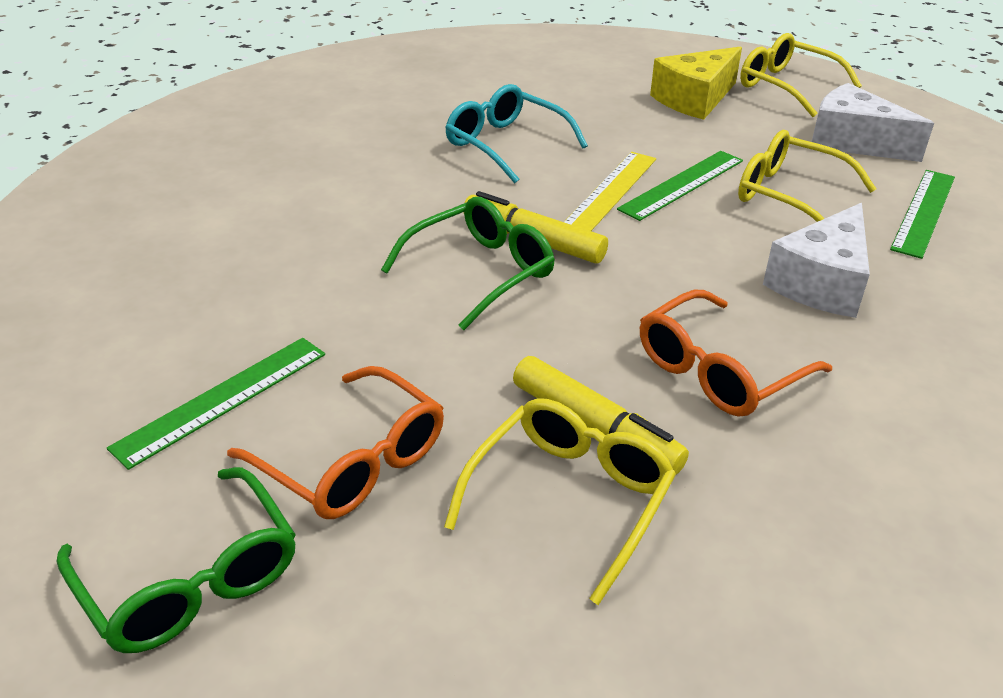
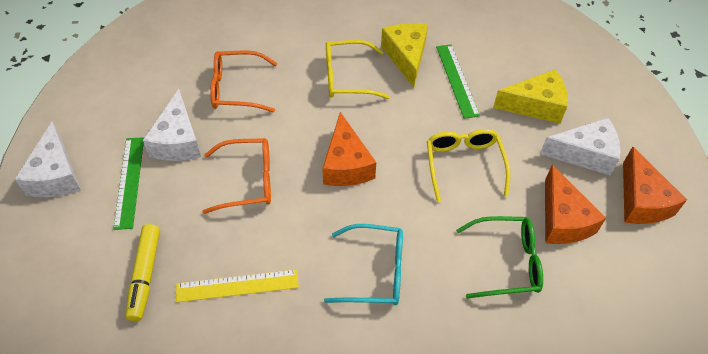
green glasses: [56,467,296,653] [381,197,555,330] = 2 -> [456,216,543,299] = 1
green ruler: [107,338,325,470] [617,151,743,221] [890,170,955,259] = 3 -> [113,137,144,230] [436,44,480,119] = 2
orange cheese: none = 0 -> [323,112,376,186] [545,165,606,244] [623,147,687,224] = 3
white cheese: [763,203,870,318] [812,83,934,162] = 2 -> [15,122,81,197] [143,89,201,161] [540,118,621,176] = 3
yellow cheese: [650,46,742,120] = 1 -> [381,23,428,88] [493,70,568,124] = 2
yellow glasses: [444,398,676,605] [738,130,876,222] [740,33,862,117] = 3 -> [326,40,390,99] [427,129,510,202] = 2
yellow marker: [463,191,608,264] [513,356,689,475] = 2 -> [126,224,160,321] = 1

